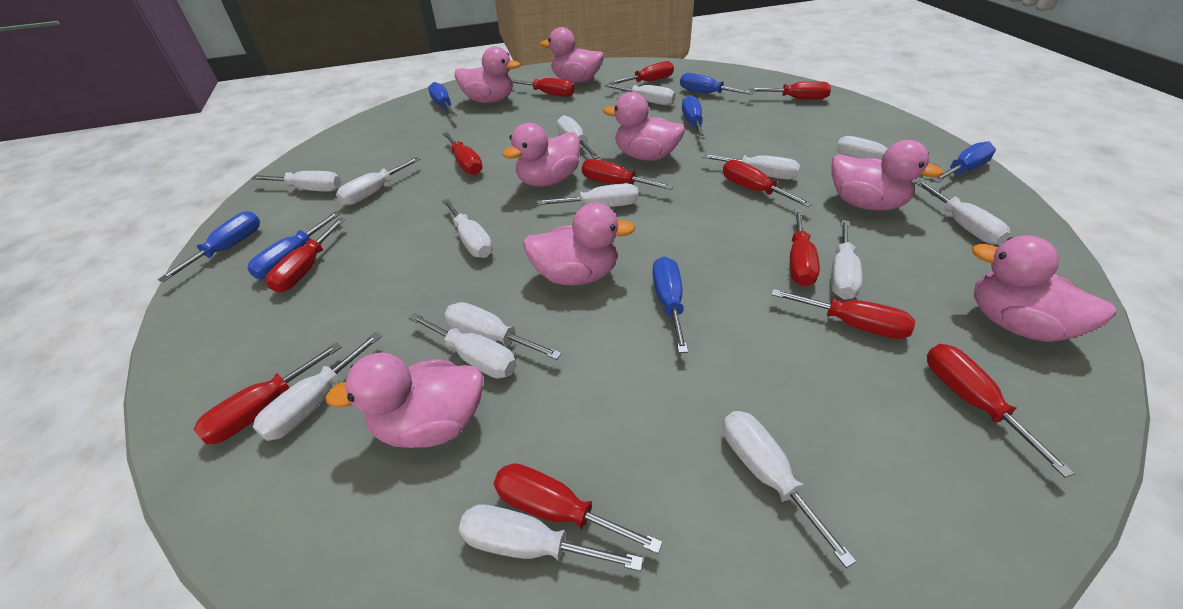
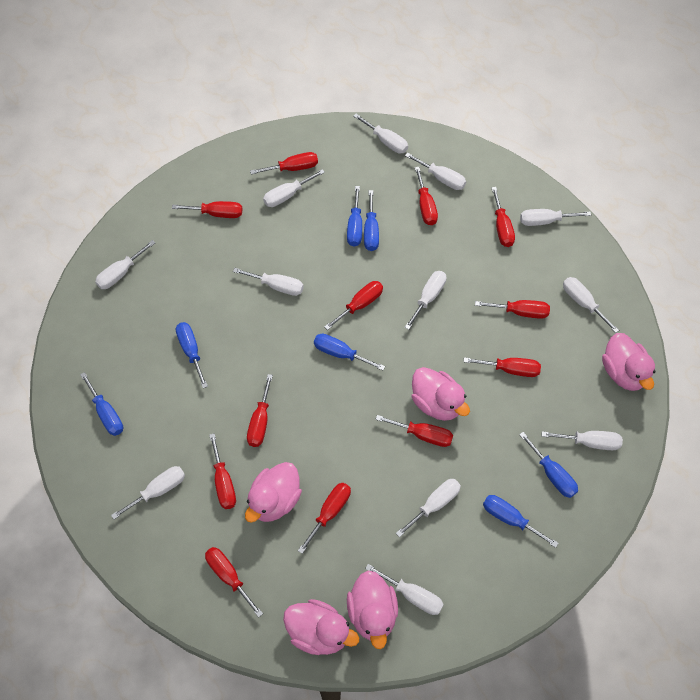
pink duck: [325,352,484,448] [455,46,520,103] [502,123,580,187] [523,203,636,285] [540,27,604,83] [603,92,685,161] [831,140,943,211] [972,235,1116,342] = 8 -> [245,462,302,523] [283,599,359,655] [347,571,398,649] [412,367,470,421] [602,333,656,391] = 5
white screwdriver: [251,171,341,192] [253,332,382,441] [336,157,420,205] [409,313,516,379] [442,199,493,258] [444,302,562,360] [459,504,643,571] [537,183,638,207] [557,115,600,159] [604,84,676,105] [702,154,800,180] [723,411,856,568] [831,220,863,300] [836,136,940,167] [914,180,1011,245] = 15 -> [95,240,155,289] [111,466,185,519] [233,268,304,296] [263,169,325,207] [353,114,408,154] [365,564,444,615] [396,479,461,537] [405,153,466,190] [405,271,446,330] [520,209,591,226] [542,431,623,450] [563,277,619,333] = 12

